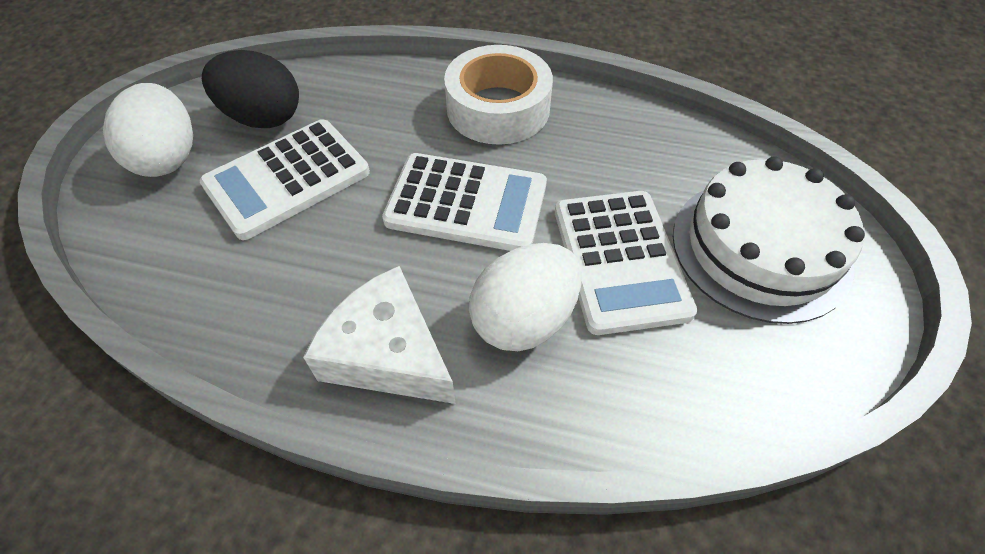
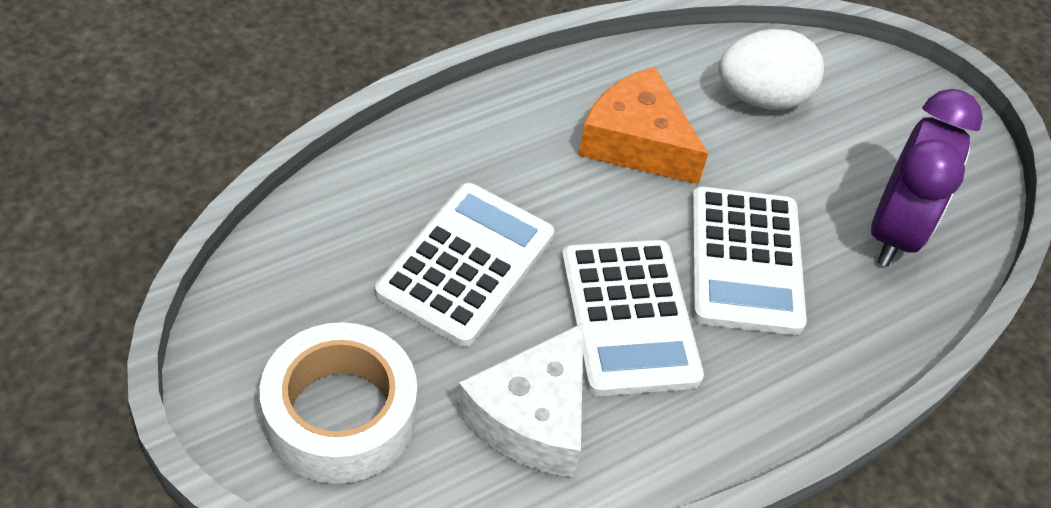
black egg: [202,50,299,128] = 1 -> none = 0
orange cheese: none = 0 -> [578,67,708,185] = 1
purple clock: none = 0 -> [871,89,983,267] = 1
white cake: [673,156,865,324] = 1 -> none = 0
white egg: [103,83,193,177] [469,243,582,351] = 2 -> [718,29,824,110] = 1

